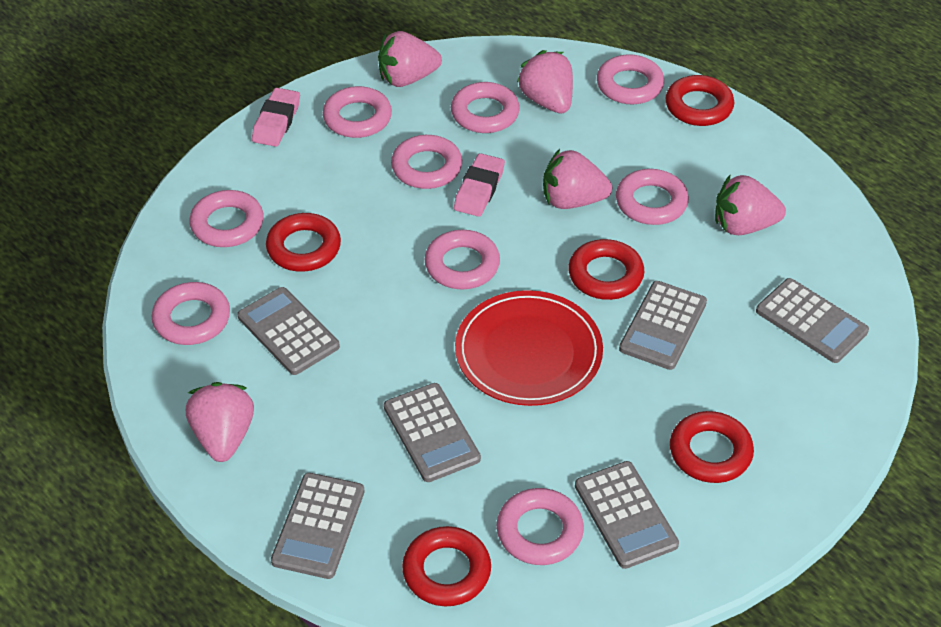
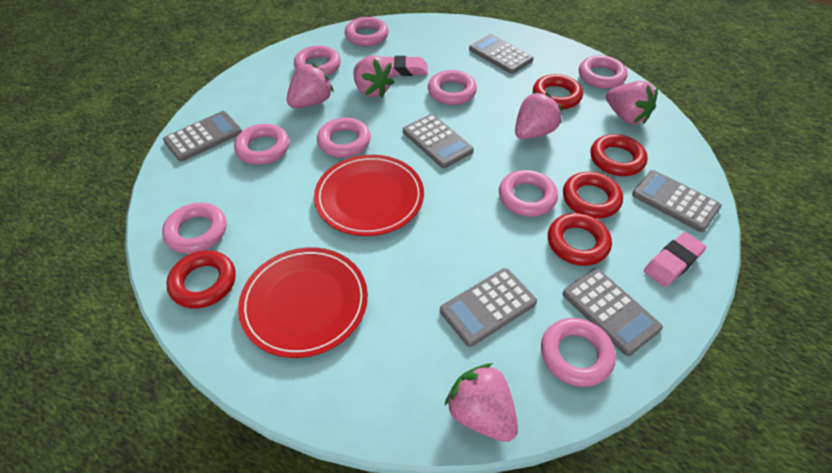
red plate: [455,290,603,406] = 1 -> [238,247,368,358] [314,155,424,236] = 2

